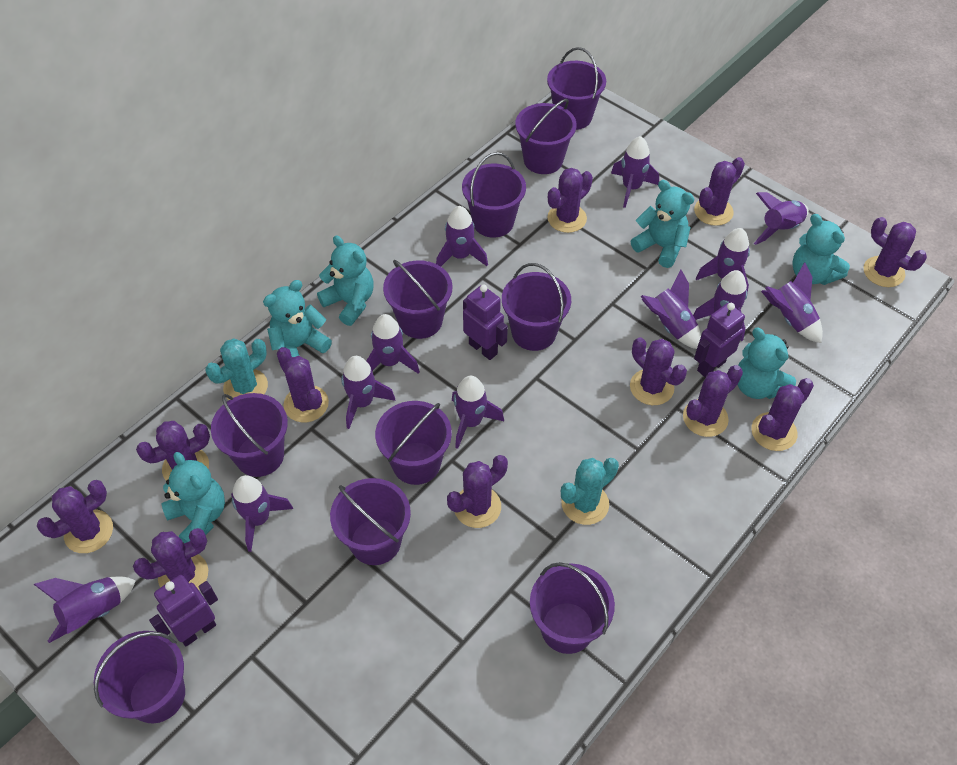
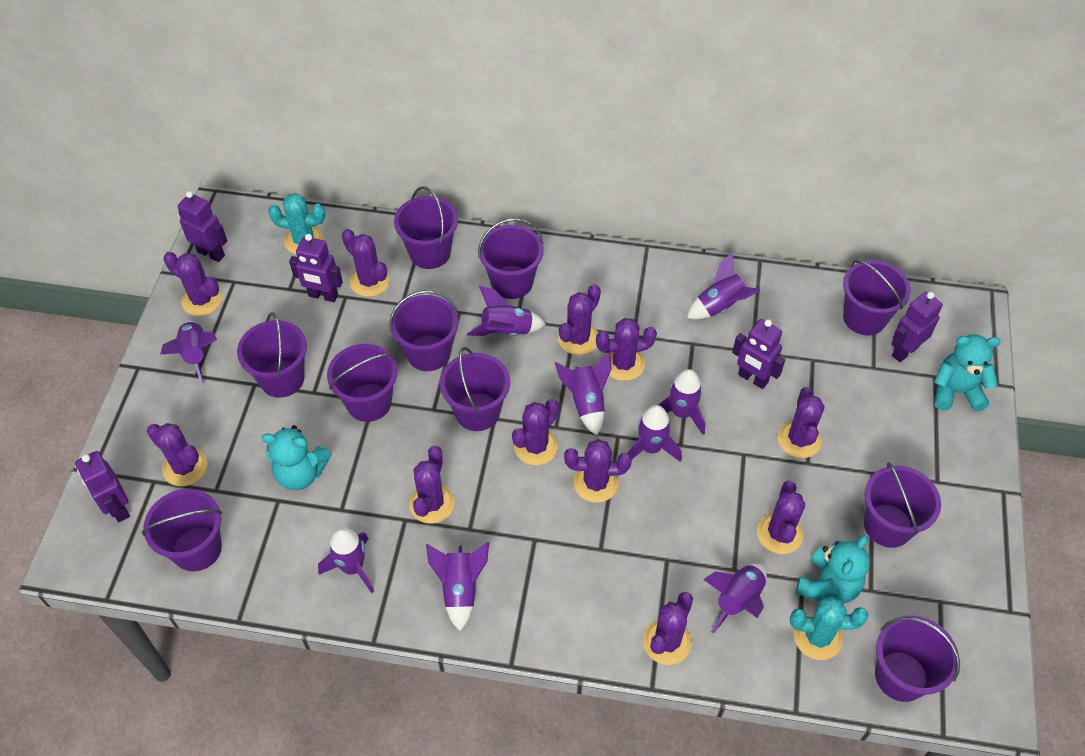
purple robot: [149,575,218,646] [463,285,508,360] [694,303,745,377] = 3 -> [75,451,130,522] [177,191,227,262] [289,234,343,302] [732,319,785,389] [891,292,943,362] = 5
purple rocket: [33,576,136,643] [231,475,293,552] [341,356,395,429] [367,314,420,374] [436,206,488,266] [452,376,504,449] [611,136,659,208] [641,270,701,349] [693,270,747,341] [696,228,750,293] [754,192,809,245] [761,262,823,343] = 12 -> [160,321,217,386] [318,528,374,593] [426,542,489,631] [467,286,546,336] [555,352,611,436] [627,405,682,462] [658,369,705,435] [687,252,760,319] [703,564,767,634] = 9
turquoise teddy bear: [161,452,225,543] [263,280,332,357] [317,235,374,326] [631,180,695,268] [737,328,796,399] [792,214,850,285] = 6 -> [262,425,332,490] [796,535,870,604] [934,334,1001,412] = 3

